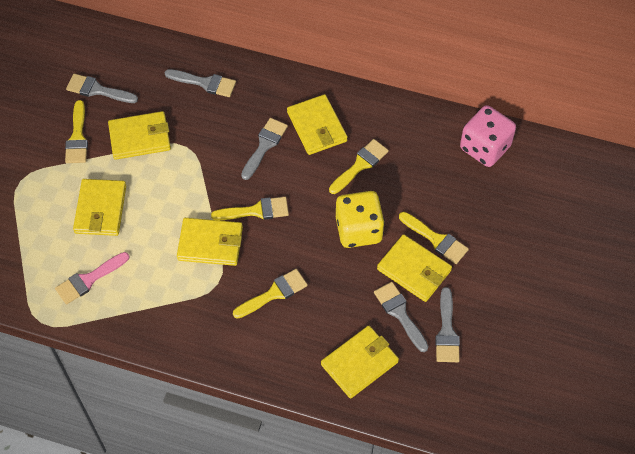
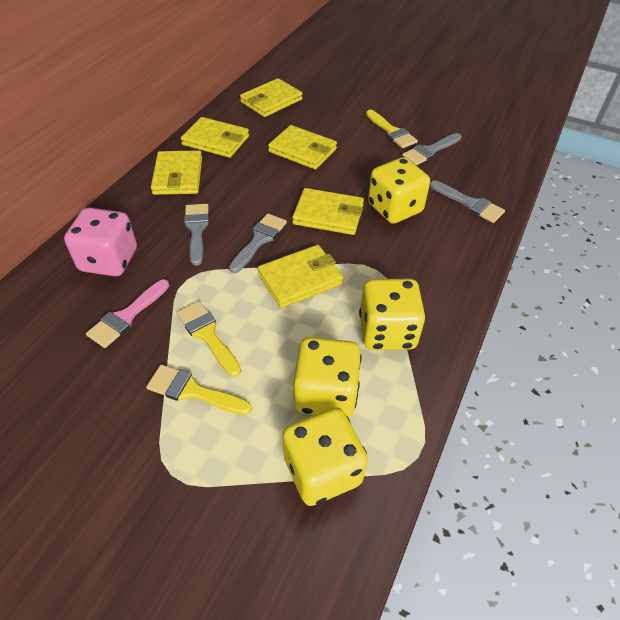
grey brush: [66,74,138,103] [165,69,236,97] [241,118,288,180] [374,282,429,352] [435,287,460,362] = 5 -> [184,204,209,266] [229,213,287,273] [402,133,461,165] [430,180,505,223] = 4
yellow brush: [65,100,88,163] [211,197,289,220] [233,269,308,319] [329,139,389,194] [399,212,469,264] = 5 -> [146,364,252,415] [177,301,241,377] [366,110,418,148] = 3
yellow dice: [336,191,385,248] = 1 -> [283,408,368,506] [294,337,362,418] [359,279,426,350] [368,157,430,224] = 4

